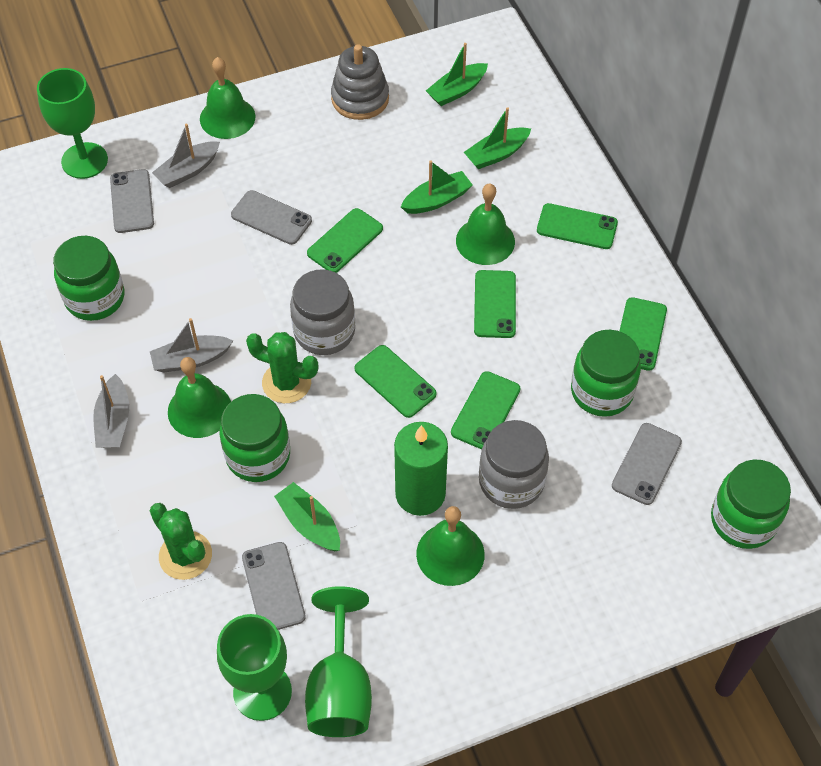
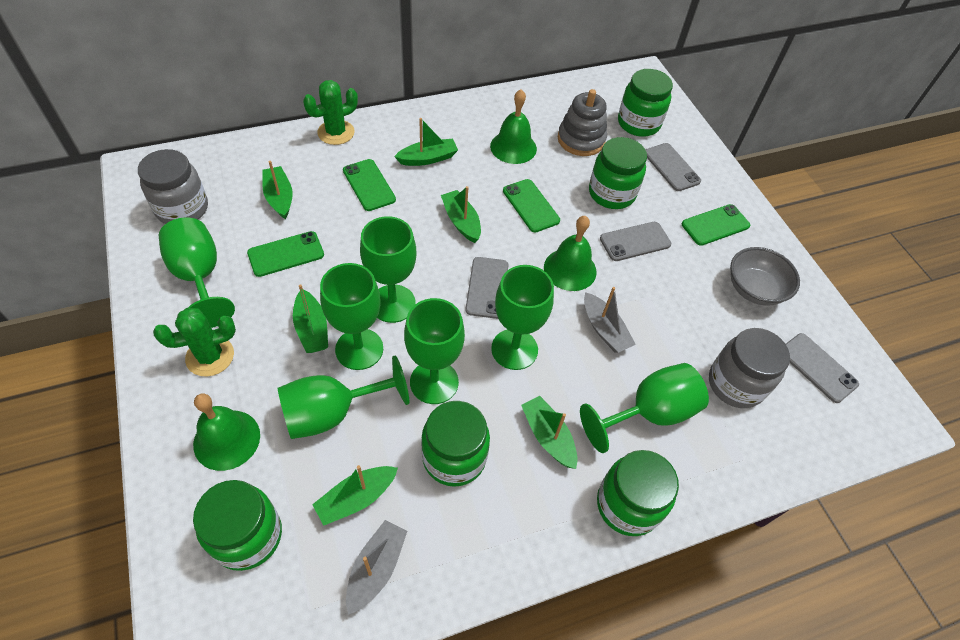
green bell: [168,357,231,438] [200,57,256,139] [416,506,485,586] [456,183,515,265] = 4 -> [193,393,260,471] [490,89,537,164] [544,216,597,291] = 3
green boat: [274,482,340,551] [401,161,472,214] [426,43,488,106] [464,107,531,169] = 4 -> [262,161,293,219] [293,284,328,353] [312,465,398,526] [394,118,458,166] [441,186,481,243] [521,396,578,469] = 6
green candle: [394,422,448,516] = 1 -> none = 0
green goblet: [37,68,108,179] [217,614,292,721] [305,586,372,737] = 3 -> [158,217,235,328] [277,356,409,439] [320,263,383,370] [360,216,416,323] [404,298,465,404] [491,265,554,370] [580,363,709,453] = 7
green jar: [53,236,124,321] [220,394,290,482] [571,330,641,417] [711,460,791,549] = 4 -> [193,480,282,571] [421,401,490,487] [589,137,647,209] [597,450,679,536] [618,69,673,137] = 5
green phone: [307,208,383,273] [355,345,436,418] [451,371,520,449] [474,270,516,338] [537,203,618,249] [620,297,667,371] = 6 -> [247,231,324,277] [343,159,396,211] [503,179,560,232] [682,204,750,246] = 4
grey boat: [93,374,129,448] [150,318,233,373] [152,124,220,188] = 3 -> [346,520,407,615] [584,287,636,353] = 2
grey bowl: none = 0 -> [730,247,800,306] = 1

